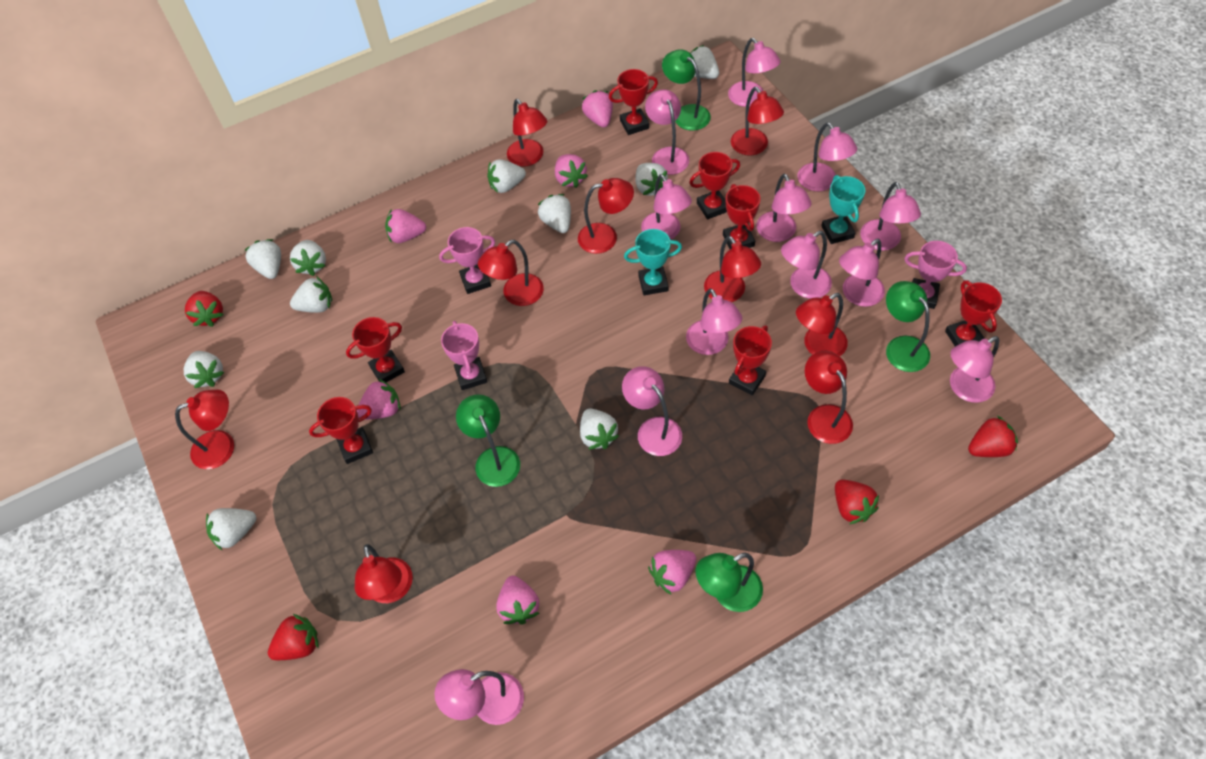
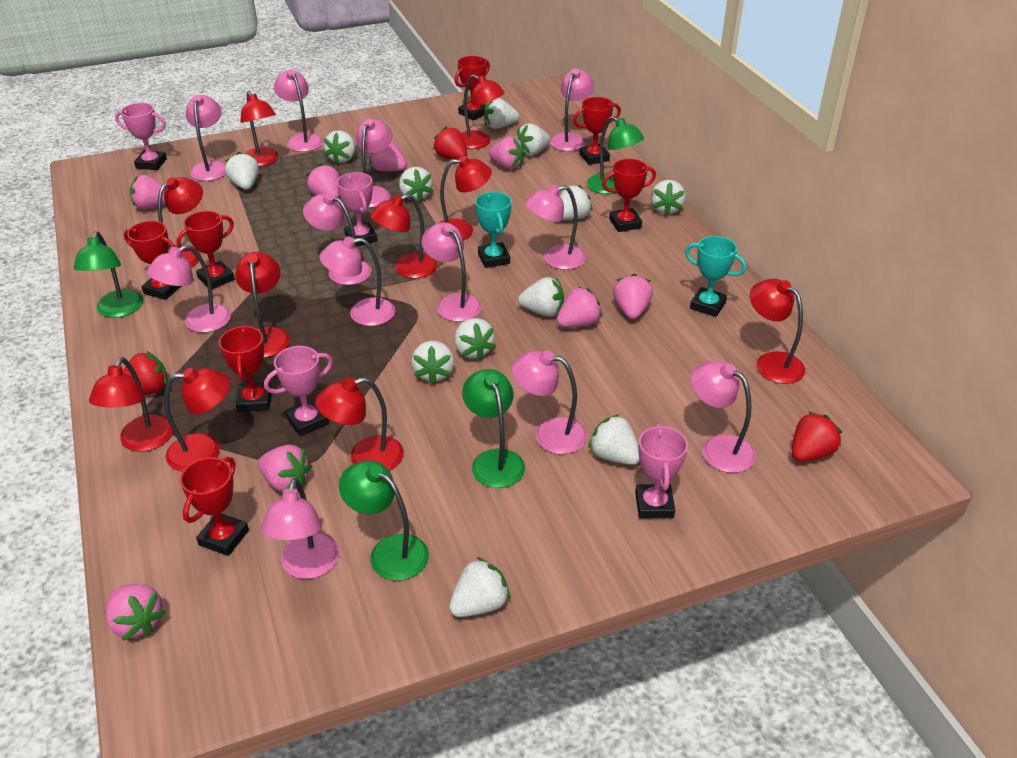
pink strawberry: [357,379,401,419] [385,209,426,243] [496,576,539,625] [555,154,588,188] [582,90,613,127] [648,550,696,595] = 6 -> [106,584,166,641] [130,175,165,210] [258,445,312,492] [307,164,340,198] [369,141,407,172] [488,136,526,169] [557,287,602,328] [613,274,653,319] = 8
pink trophy: [439,227,495,294] [441,321,487,390] [904,241,967,309] = 3 -> [115,103,167,170] [264,346,333,436] [337,172,377,247] [635,424,688,519] = 4
red lamp: [175,389,234,469] [355,544,413,603] [478,240,544,306] [507,99,547,166] [578,178,634,254] [704,236,761,302] [731,87,784,156] [796,293,848,356] [805,351,853,444] = 9 -> [89,357,173,452] [158,177,203,267] [164,368,230,472] [235,252,290,357] [240,91,279,167] [315,377,404,471] [370,194,438,278] [439,156,492,240] [461,74,505,149] [750,279,805,384] = 10
red strawberry: [185,291,224,327] [268,613,318,660] [835,479,879,524] [968,416,1018,457] = 4 -> [123,351,167,395] [433,126,467,160] [792,411,842,462] = 3
white strawberry: [184,351,225,388] [206,508,256,551] [244,239,281,279] [290,240,326,276] [290,276,332,313] [487,159,526,193] [538,194,571,233] [580,409,619,450] [636,163,668,196] [690,45,719,79] = 10 -> [225,152,259,190] [324,131,355,164] [399,167,433,202] [411,341,454,384] [449,557,511,617] [455,318,496,360] [484,98,519,129] [516,123,551,156] [518,277,564,317] [560,185,592,220] [588,414,640,465] [651,180,686,216] = 12

